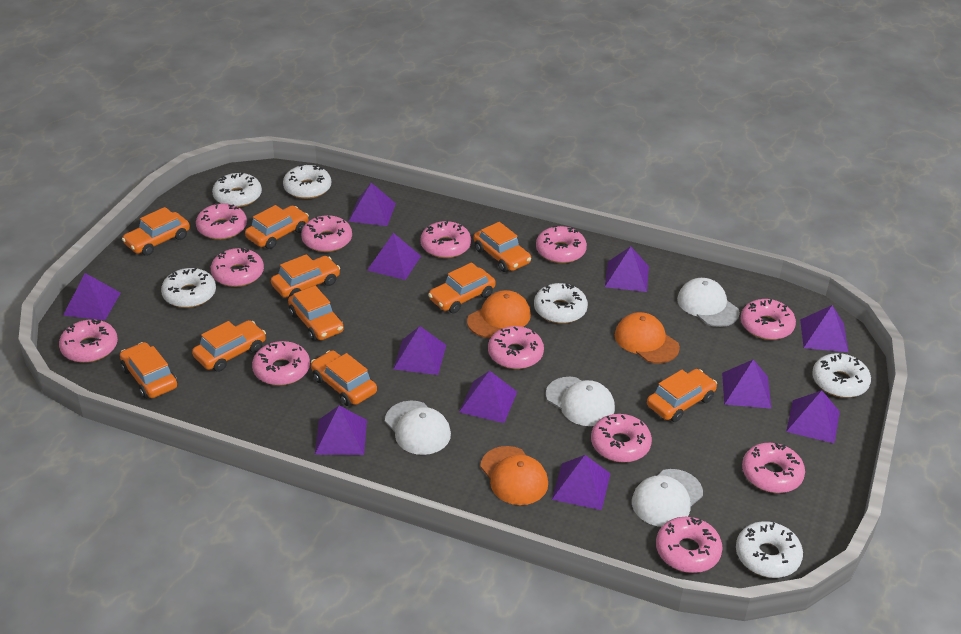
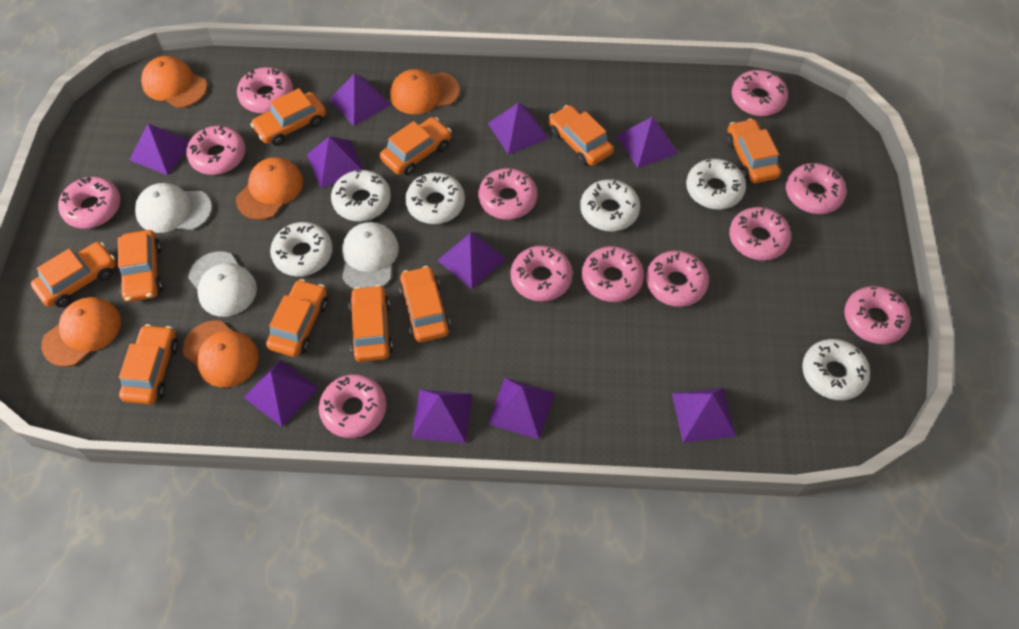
orange cap: [467,290,531,338] [480,446,548,505] [615,312,680,363] = 3 -> [41,297,121,367] [141,56,207,108] [183,320,259,388] [236,157,303,220] [390,69,460,114] = 5
purple pyramid: [63,273,121,320] [315,406,367,455] [349,183,396,226] [367,233,421,280] [393,326,446,375] [459,371,517,423] [552,455,611,510] [605,247,649,292] [722,359,771,409] [786,390,840,444] [800,305,848,352] = 11 -> [129,123,190,175] [243,360,318,427] [307,136,364,188] [329,73,391,126] [412,389,472,443] [437,231,506,289] [488,103,548,155] [488,378,555,440] [617,116,678,168] [672,387,736,443] = 10
white cap: [385,401,451,455] [546,377,615,426] [632,469,703,527] [677,278,740,327] = 4 -> [135,183,212,233] [188,251,257,317] [342,222,399,289] = 3

